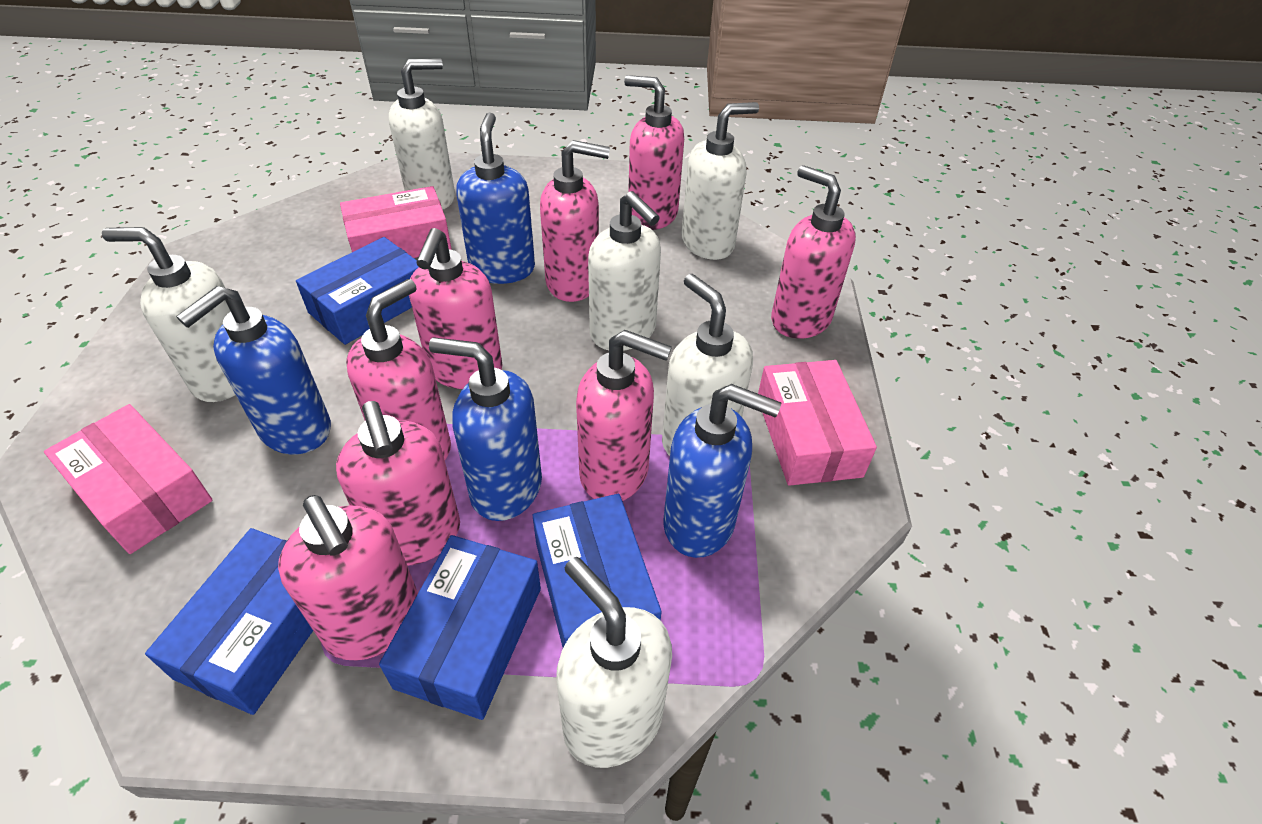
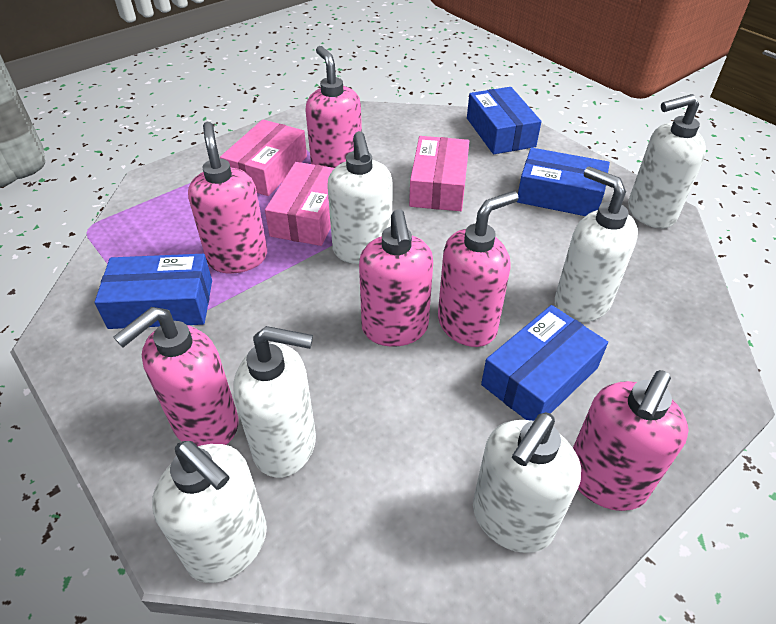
blue soap dispenser: [176,286,331,454] [429,337,542,521] [456,112,535,284] [663,384,781,558] = 4 -> none = 0
pink soap dispenser: [278,495,418,660] [336,401,460,566] [346,279,451,460] [409,228,503,389] [540,140,610,302] [576,330,672,501] [624,75,684,230] [771,165,856,339] = 8 -> [113,307,239,446] [188,122,267,273] [305,46,362,168] [359,209,433,347] [438,191,519,347] [573,370,689,511] = 6

